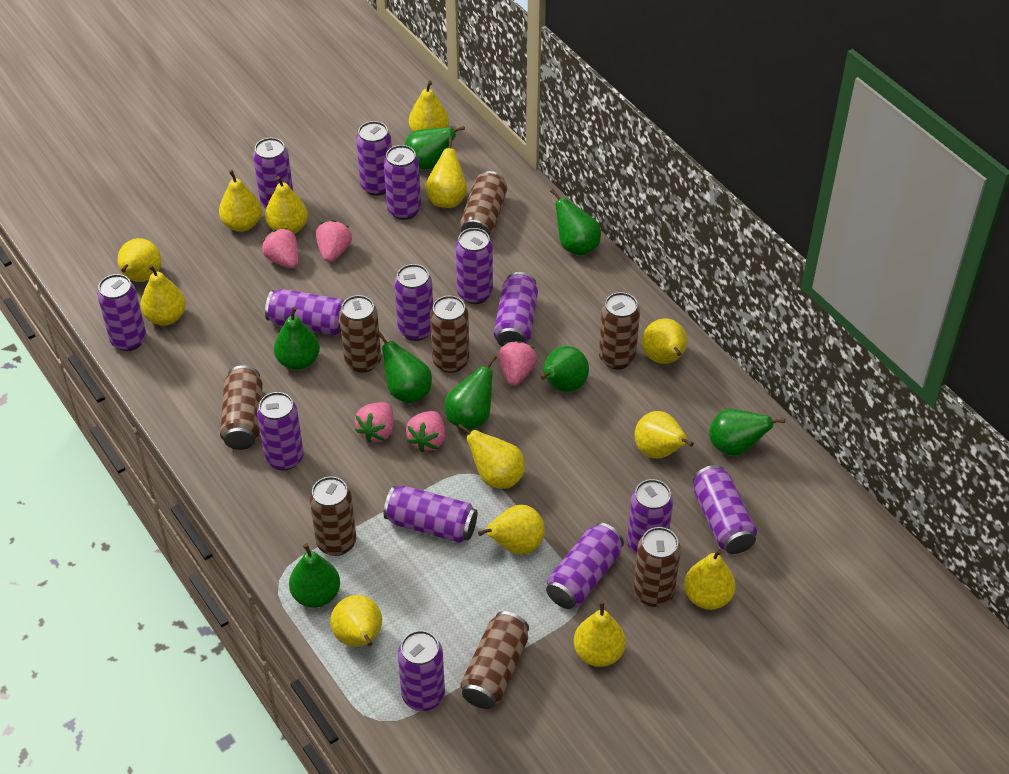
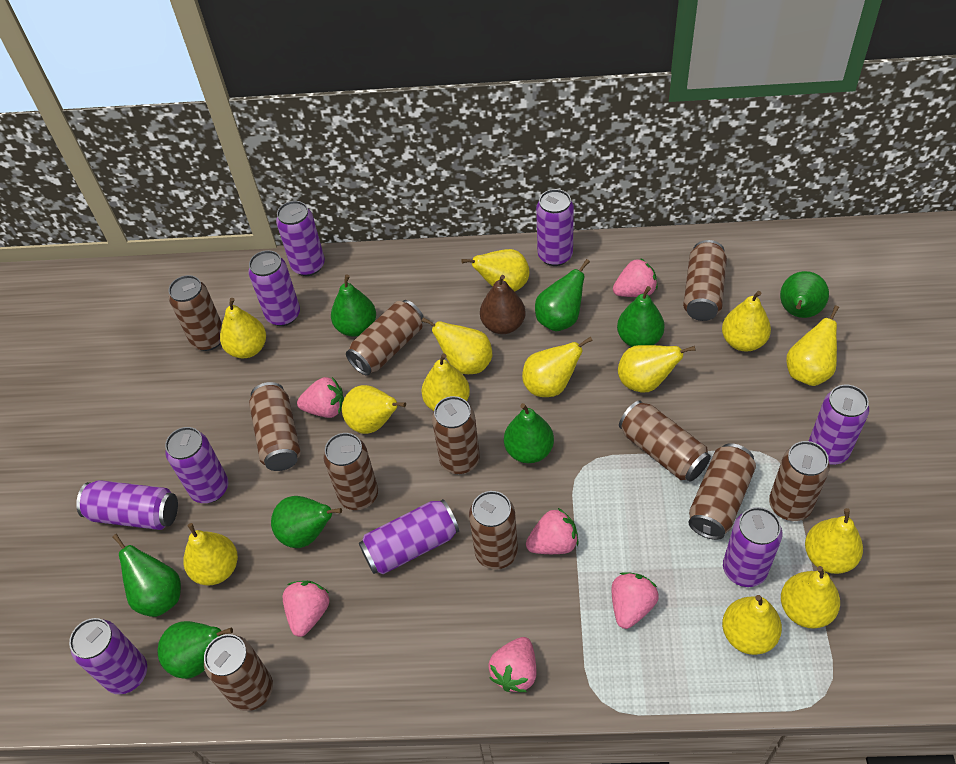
brown can: [220,365,263,450] [310,476,356,556] [339,295,381,373] [430,296,470,373] [460,171,507,237] [461,611,529,709] [599,292,640,370] [633,527,681,607] = 8 -> [168,275,222,351] [204,634,273,711] [249,382,301,471] [323,433,378,510] [346,300,423,376] [432,396,480,474] [469,491,518,569] [619,400,711,482] [683,240,727,321] [688,443,756,540] [769,441,830,521] = 11
brown pear: none = 0 -> [480,275,526,334] = 1
pink strawberry: [262,228,299,268] [316,220,352,262] [355,402,394,443] [406,411,445,452] [498,341,537,386] = 5 -> [283,581,330,637] [297,377,344,418] [489,637,537,692] [526,508,579,554] [611,572,659,629] [613,258,658,297] = 6
purple can: [97,274,146,351] [253,138,293,208] [257,392,304,470] [265,289,344,335] [356,121,392,196] [384,145,421,220] [384,486,477,543] [394,264,433,341] [398,630,445,711] [456,228,493,304] [494,272,538,347] [546,523,624,609] [627,479,673,555] [693,465,757,554] = 14 -> [69,618,147,694] [76,480,178,530] [165,427,228,503] [248,250,300,326] [276,201,325,276] [359,499,459,574] [536,189,574,266] [723,507,782,587] [809,385,869,465] = 9

